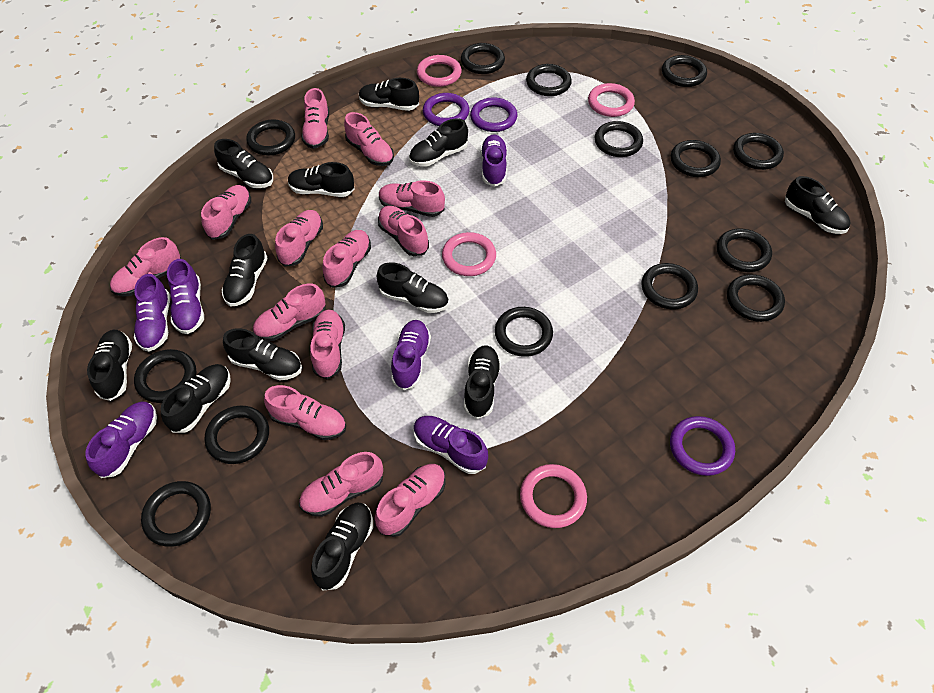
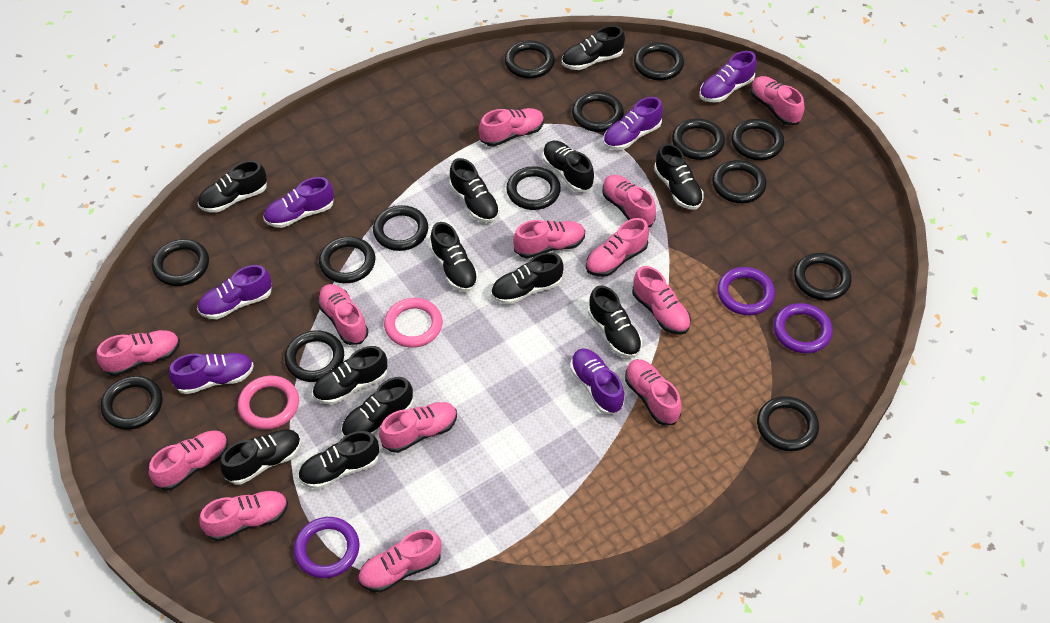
pink ring: [417,55,462,87] [442,232,496,276] [520,464,587,528] [588,83,635,117] = 4 -> [238,376,299,430] [384,298,442,348] = 2

